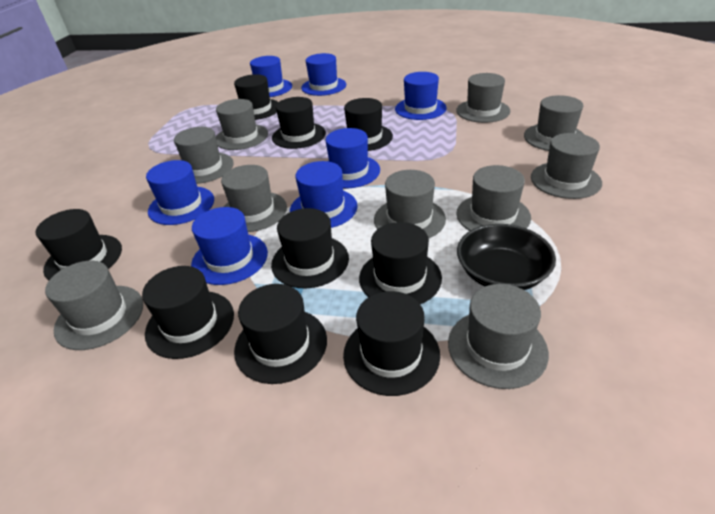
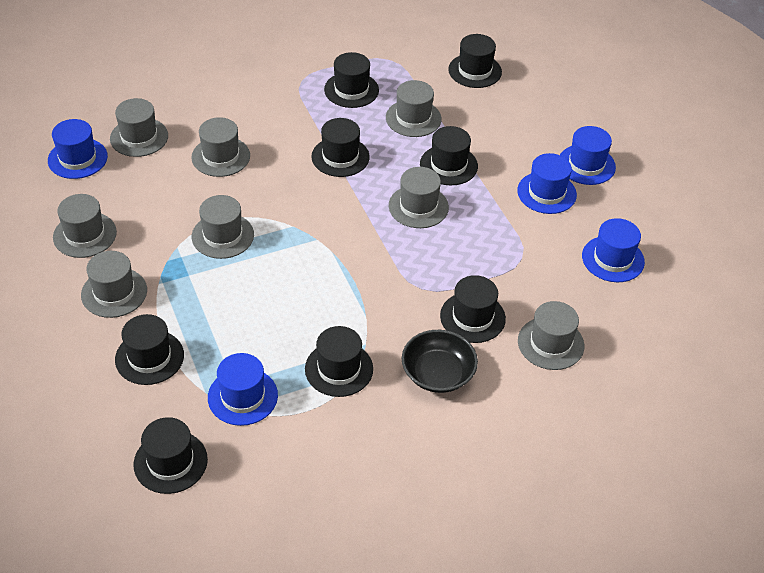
black hat: [36,209,122,280] [142,266,234,359] [234,74,278,120] [234,284,327,384] [271,208,349,288] [272,97,326,149] [343,291,440,396] [344,98,393,151] [359,222,442,304] = 9 -> [115,314,184,385] [133,417,208,494] [305,326,373,397] [311,118,370,177] [324,52,379,108] [420,126,478,185] [440,275,506,343] [448,34,502,88] = 8
blue hat: [146,160,214,225] [191,207,268,285] [250,56,292,97] [290,161,358,228] [301,53,346,96] [326,128,380,188] [395,72,447,120] = 7 -> [48,119,108,179] [208,353,278,426] [517,153,577,214] [560,126,616,185] [582,218,645,282] = 5
grey hat: [45,261,143,350] [174,127,234,184] [216,99,268,150] [221,165,287,232] [374,170,446,238] [448,284,549,389] [456,73,510,123] [457,165,531,231] [524,95,584,151] [531,133,602,199] = 10 -> [53,194,117,258] [81,251,147,318] [110,98,168,157] [191,117,250,177] [192,195,254,259] [386,80,442,137] [389,167,449,228] [518,301,584,370] = 8

